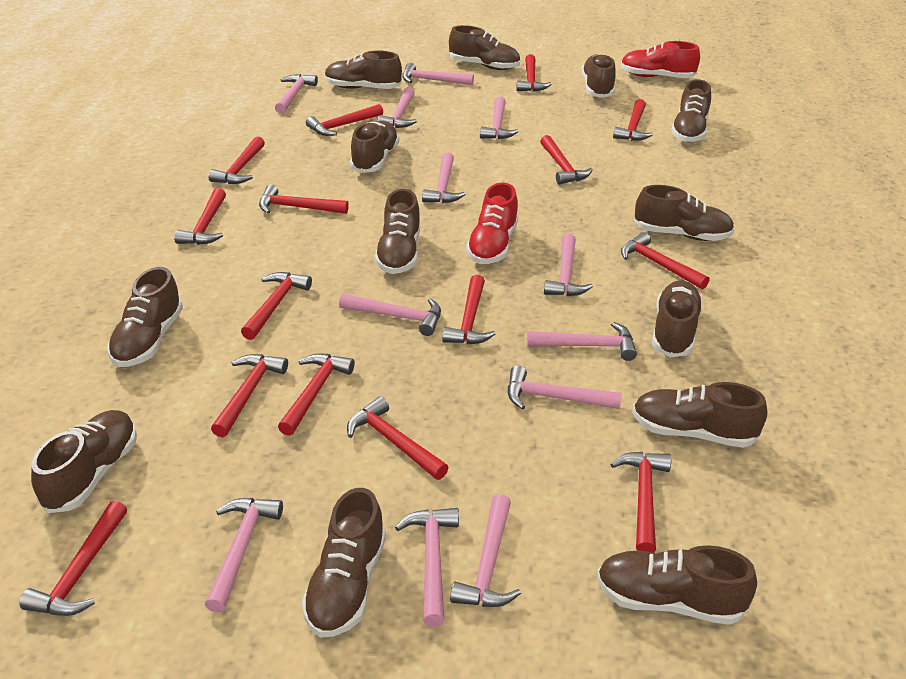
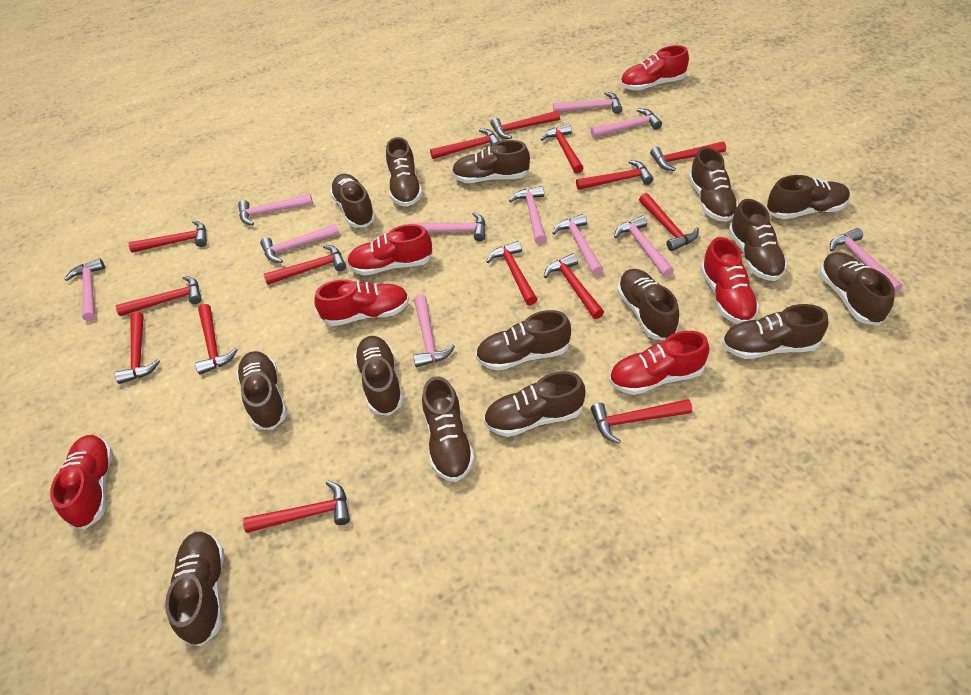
brown shoe: [31,410,137,513] [107,267,183,367] [302,488,386,638] [325,50,402,89] [350,121,399,173] [375,189,420,274] [449,25,520,70] [581,53,616,98] [597,545,757,625] [633,382,767,448] [634,185,734,241] [652,281,703,357] [671,79,711,142] = 13 -> [165,532,224,646] [236,351,287,430] [330,174,376,228] [354,336,404,416] [386,137,423,207] [422,376,475,482] [452,140,530,183] [476,310,571,371] [484,371,586,437] [617,269,679,340] [689,147,739,222] [722,304,828,359] [729,199,787,281] [767,175,850,219] [820,252,895,325] = 15
pink hammer: [205,498,283,613] [275,74,318,114] [339,294,441,336] [378,87,417,128] [395,508,459,627] [402,63,474,85] [422,152,466,203] [450,494,521,607] [480,96,519,139] [508,365,622,410] [527,322,637,361] [544,233,593,296] = 12 -> [65,258,105,321] [238,194,313,225] [260,224,339,263] [409,212,486,241] [413,294,455,367] [509,186,546,244] [552,214,603,276] [553,92,622,114] [591,109,662,138] [614,216,674,277] [830,228,903,293] = 11
red shoe: [466,183,518,264] [621,41,700,78] = 2 -> [50,435,113,529] [314,279,409,326] [347,224,433,275] [609,331,709,395] [620,45,689,91] [701,237,759,324] = 6

